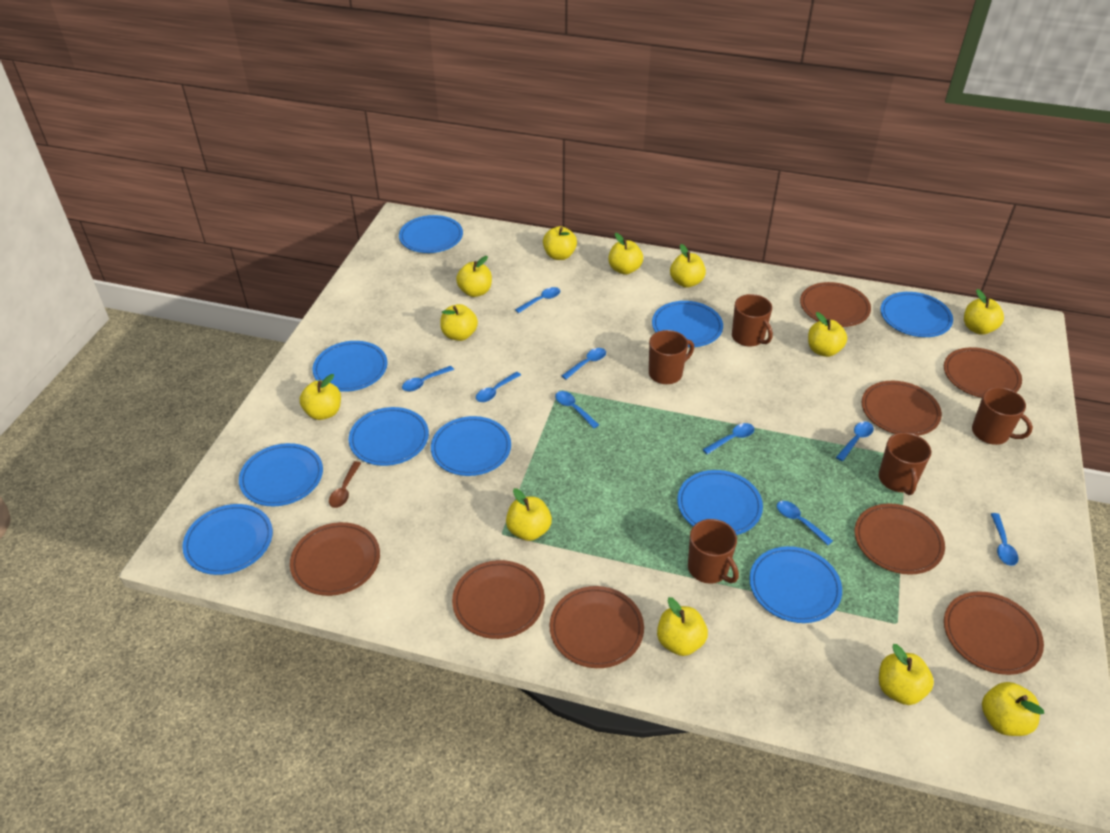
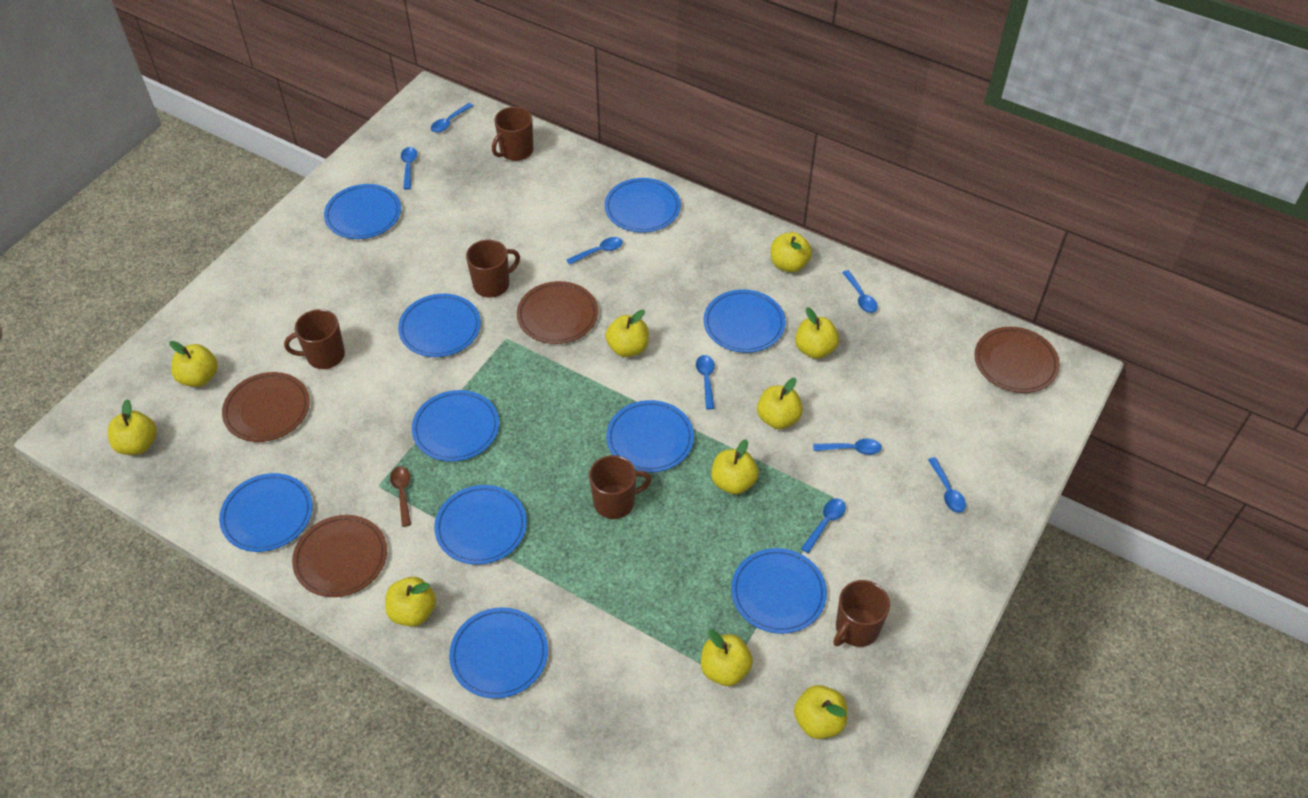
blue spoon: [402,366,454,391] [476,372,521,402] [515,287,560,313] [555,391,599,428] [562,348,606,380] [703,423,755,455] [777,501,833,545] [836,421,874,461] [991,513,1018,566] = 9 -> [401,147,417,190] [431,103,473,133] [566,237,623,265] [696,355,715,409] [801,499,846,553] [813,439,882,455] [842,270,878,313] [928,457,966,513] = 8
brown plate: [290,522,380,596] [452,560,545,639] [550,586,644,668] [800,282,871,327] [855,503,945,575] [862,381,942,436] [944,347,1022,398] [944,591,1044,675] = 8 -> [222,372,310,442] [292,515,387,597] [517,281,598,344] [974,327,1060,393] = 4
yellow apple: [300,374,341,420] [440,304,478,341] [456,256,492,297] [506,488,552,541] [543,226,577,260] [608,233,643,275] [657,597,708,656] [670,244,706,288] [808,312,847,357] [879,644,934,705] [964,289,1004,335] [982,682,1044,736] = 12 -> [108,399,157,455] [169,341,218,387] [385,577,436,627] [605,310,649,357] [701,630,753,686] [711,439,758,494] [757,378,803,429] [771,232,812,272] [794,685,847,739] [795,307,839,359] = 10

